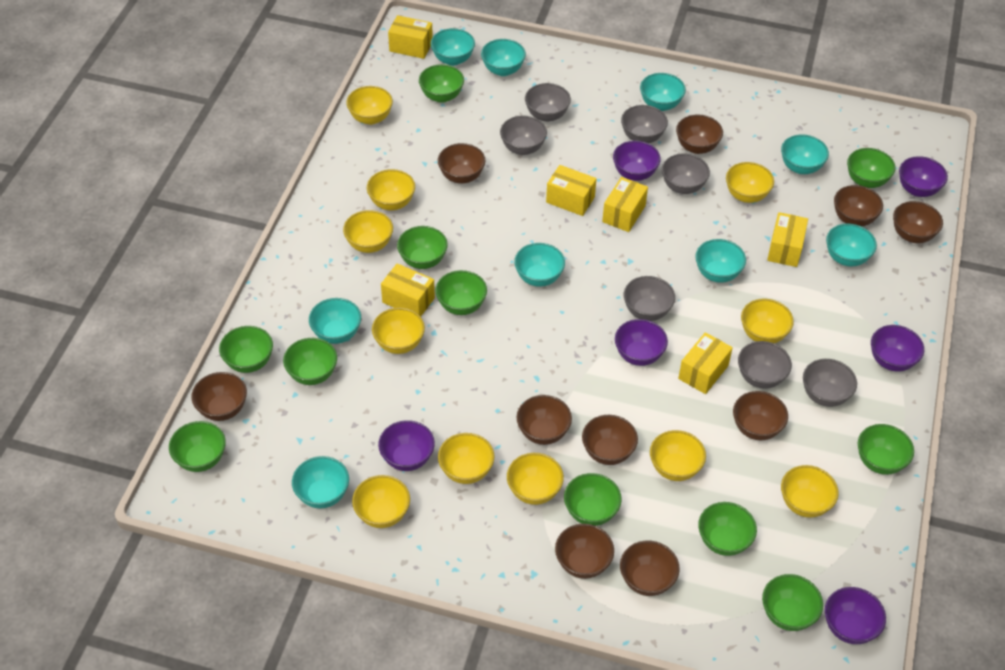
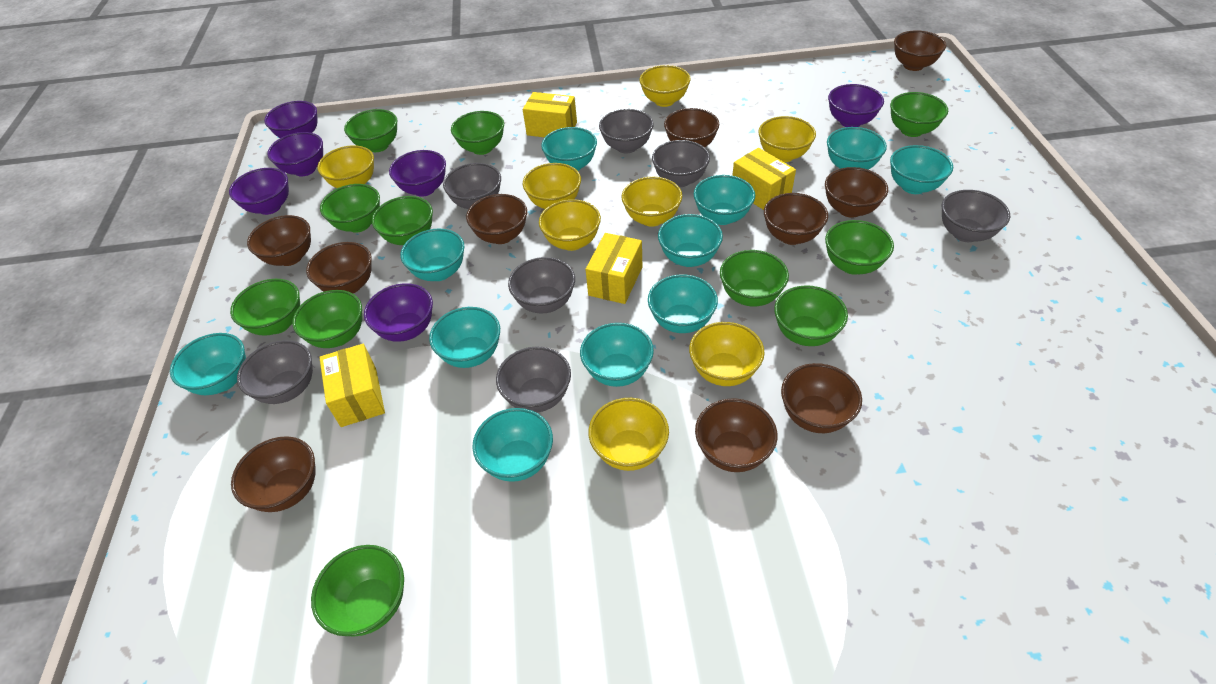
turquoise bowl: [292,456,349,509] [309,298,361,344] [431,28,475,66] [481,39,526,76] [514,243,565,287] [640,73,686,111] [695,239,746,283] [781,134,829,174] [826,224,877,267] = 9 -> [170,333,246,395] [400,229,465,281] [429,307,500,368] [472,408,553,482] [541,127,597,171] [580,323,654,387] [648,274,718,333] [658,214,723,267] [694,175,755,225] [827,127,887,169] [890,145,953,194] = 11
yellow bowl: [343,210,393,253] [346,86,393,125] [352,475,410,528] [367,169,415,211] [372,308,425,354] [438,433,494,484] [507,453,564,505] [650,430,706,481] [726,162,774,203] [741,299,794,343] [781,465,839,518] = 11 -> [317,145,374,188] [523,163,581,209] [539,199,601,251] [589,398,669,471] [622,177,682,227] [639,65,691,107] [689,322,764,386] [758,116,816,162] = 8
yellow box: [381,263,435,317] [388,15,433,59] [546,165,597,216] [602,177,648,232] [678,332,733,394] [767,212,808,267] = 6 -> [319,344,385,427] [523,92,577,138] [585,233,642,304] [732,148,796,210] = 4

